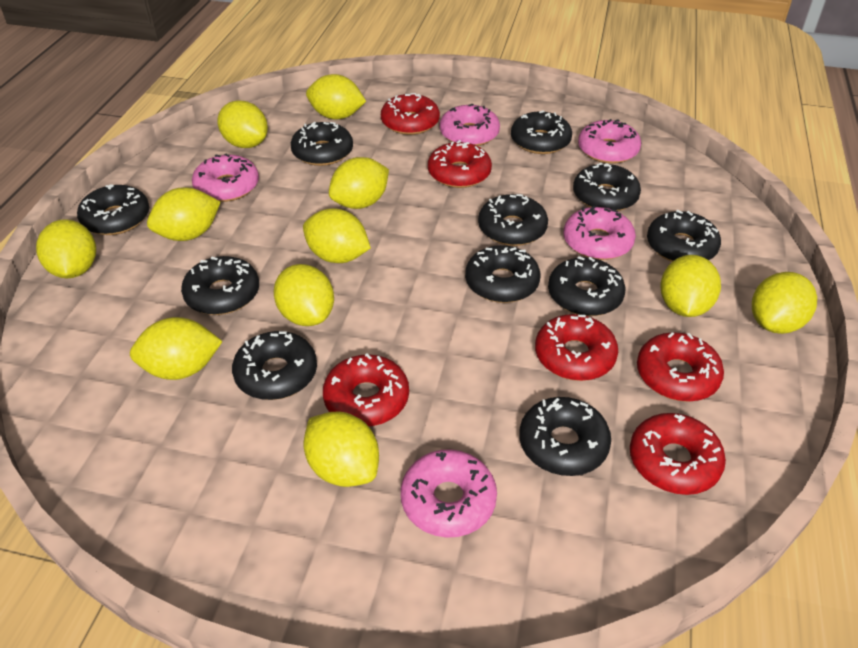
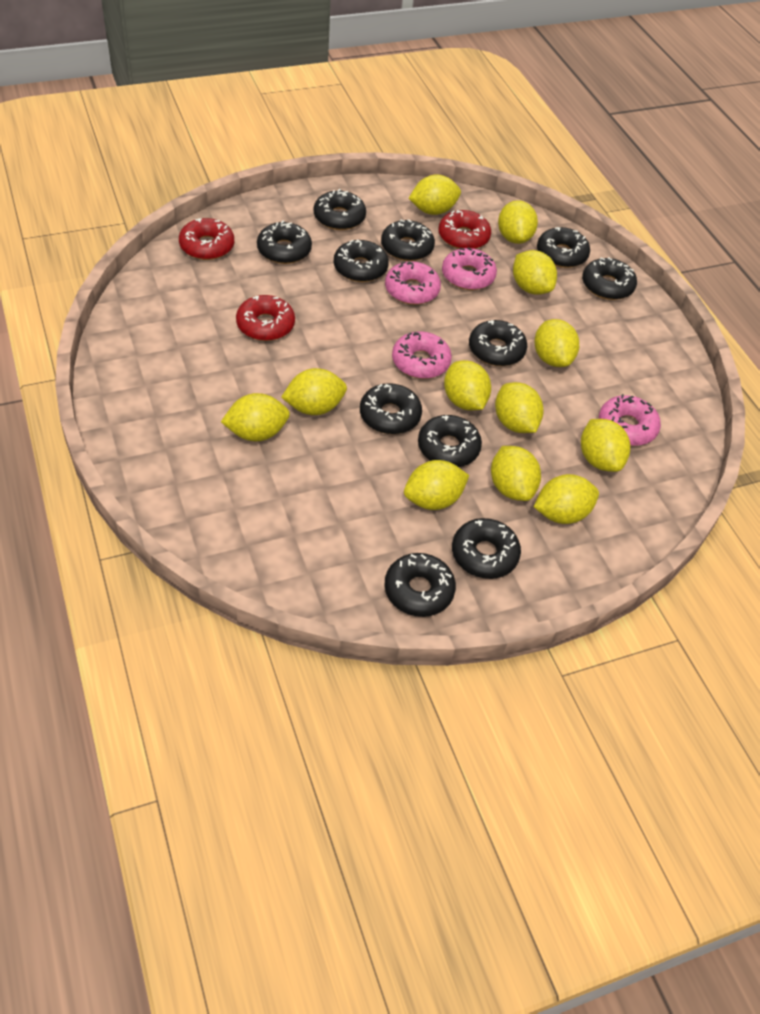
pink donut: [192,153,259,202] [401,449,497,538] [440,104,500,146] [564,206,636,260] [578,119,641,164] = 5 -> [385,261,441,305] [392,332,452,379] [442,247,497,290] [599,394,661,446] = 4
red donut: [323,354,409,426] [381,93,440,135] [428,140,492,188] [535,314,618,381] [630,413,726,495] [637,332,724,402] = 6 -> [179,218,234,260] [236,295,295,341] [438,210,491,249] = 3
yellow lemon: [36,219,96,278] [130,317,223,380] [147,187,221,241] [217,101,268,148] [274,264,334,326] [303,208,371,263] [304,412,379,487] [306,74,366,120] [329,157,389,209] [660,255,721,317] [752,272,817,334] = 11 -> [221,393,290,441] [281,368,347,415] [404,460,469,510] [409,174,461,215] [444,360,491,410] [491,446,541,501] [495,382,544,433] [498,200,538,244] [513,250,557,295] [534,474,599,524] [535,319,579,367] [581,419,630,472] = 12

